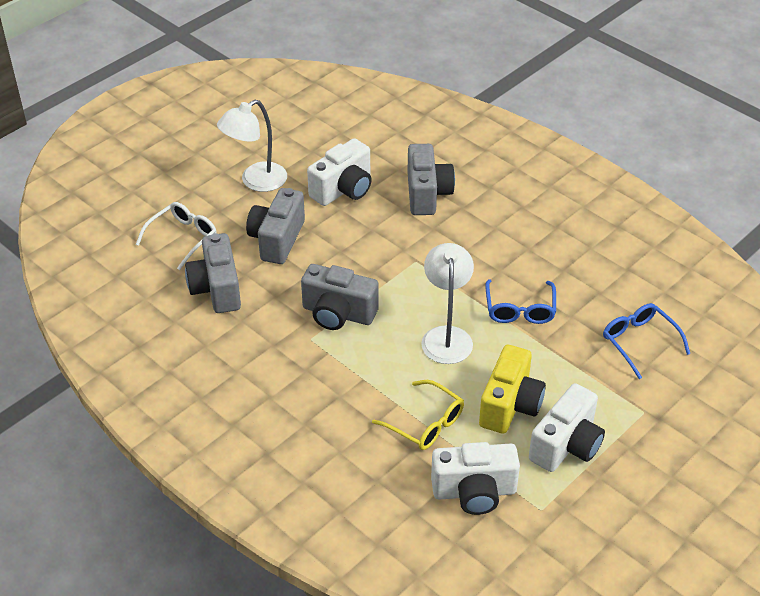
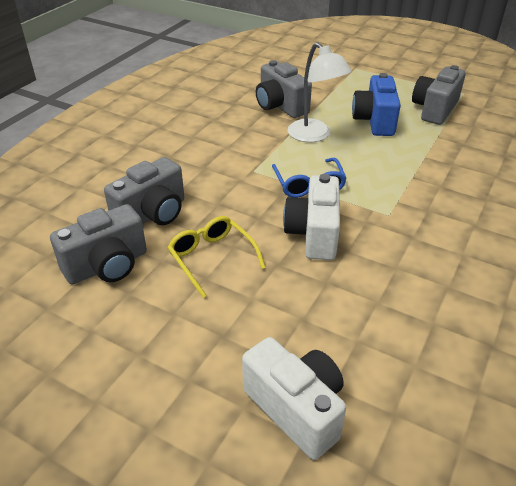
blue camera: none = 0 -> [352,73,401,136] = 1
blue glasses: [485,279,556,324] [603,303,690,379] = 2 -> [272,158,347,198] = 1
white camera: [307,138,372,206] [431,442,520,515] [529,383,605,472] = 3 -> [242,337,346,460] [283,174,340,260] = 2
white glasses: [136,202,217,270] = 1 -> none = 0
white lamp: [217,100,287,192] [421,243,474,364] = 2 -> [288,42,352,142] = 1
yellow camera: [479,345,546,434] = 1 -> none = 0

